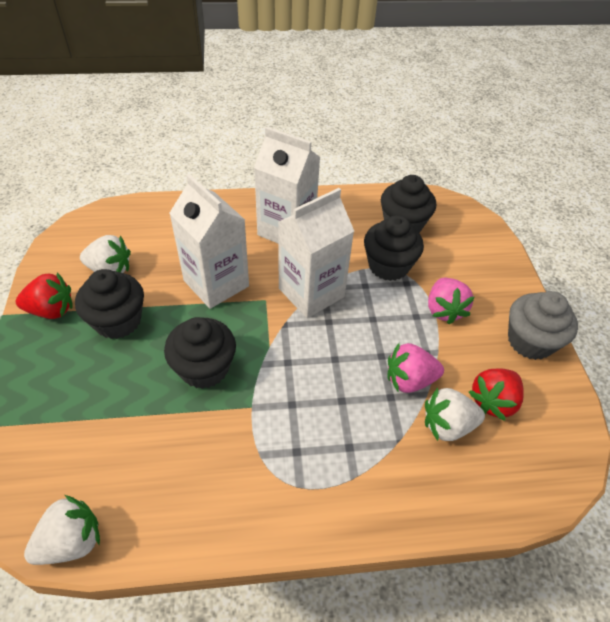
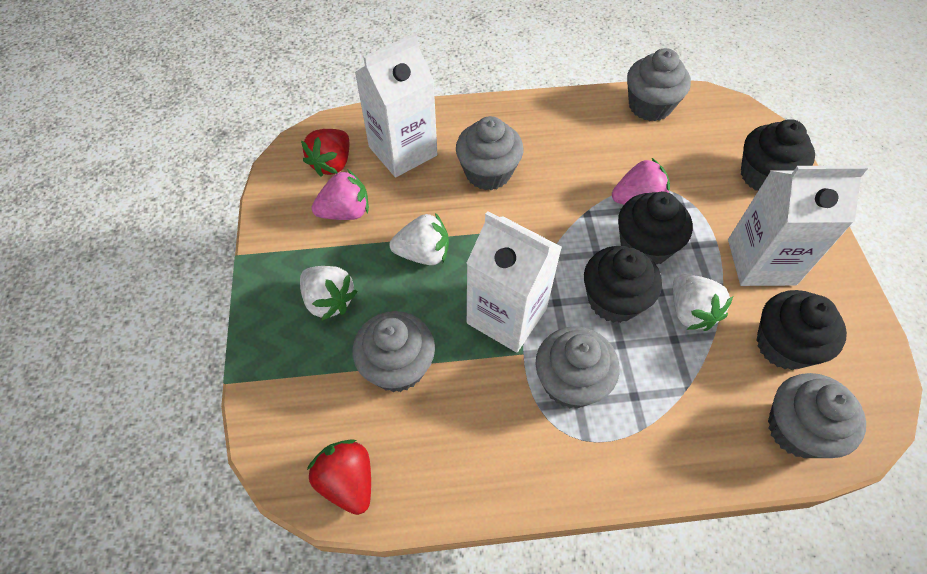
grey cupcake: [508,291,578,360] = 1 -> [352,311,435,392] [456,116,523,190] [536,326,619,408] [627,48,691,121] [768,373,866,458] = 5

